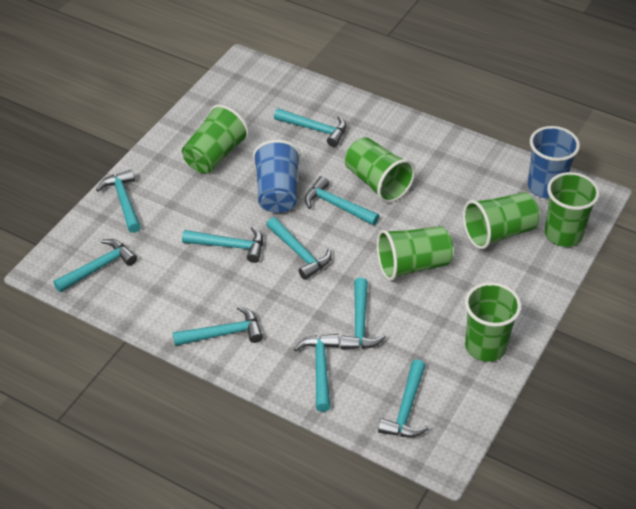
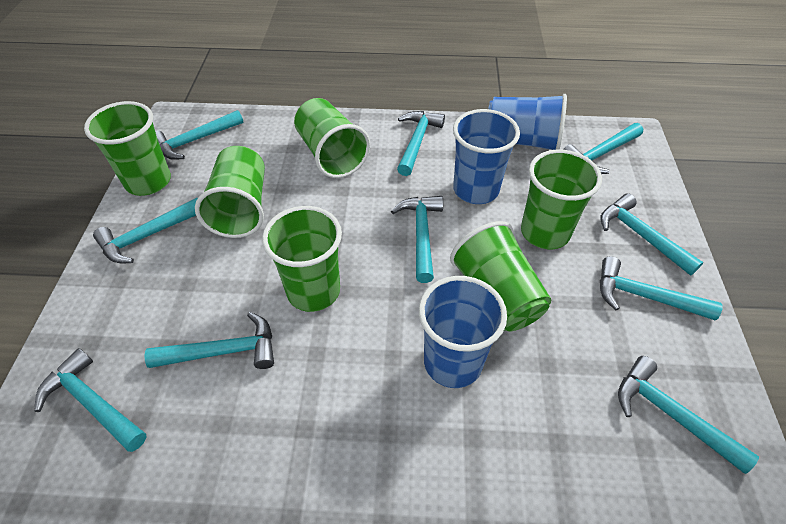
blue cup: [253,140,301,213] [528,126,580,199] = 2 -> [419,276,507,388] [453,109,520,204] [488,94,567,150] = 3

